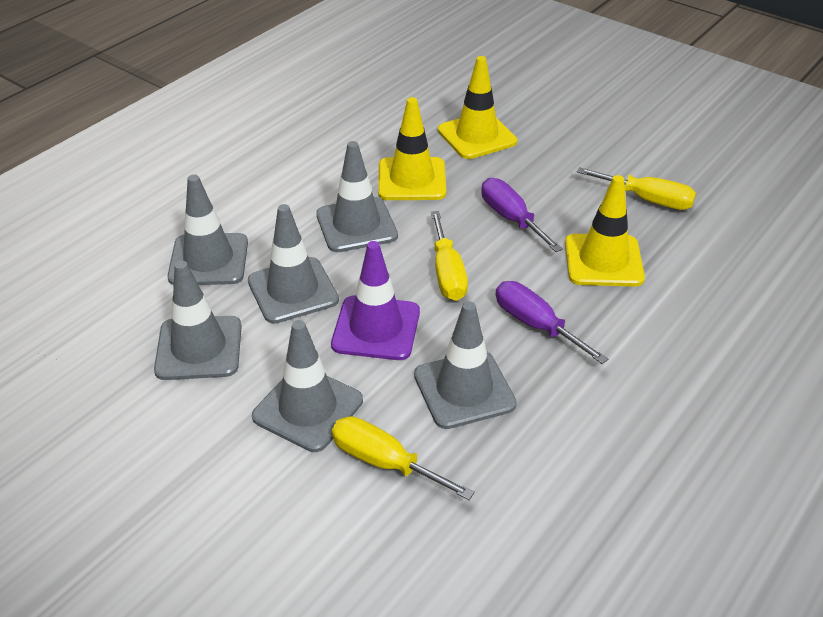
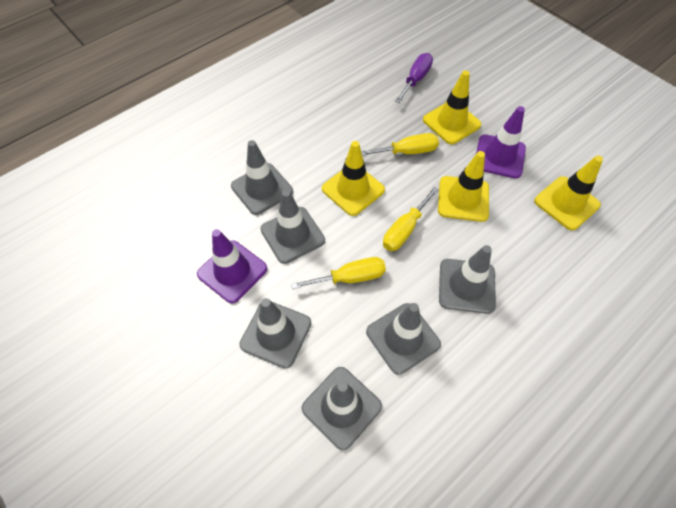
purple screwdriver: [481,178,563,252] [496,281,608,364] = 2 -> [395,53,433,103] = 1
purple traffic cone: [331,241,420,360] = 1 -> [197,229,267,303] [476,106,526,179] = 2
yellow traffic cone: [378,97,446,200] [438,56,517,159] [565,175,645,287] = 3 -> [322,141,385,216] [423,70,481,144] [438,151,489,222] [534,155,603,230] = 4

